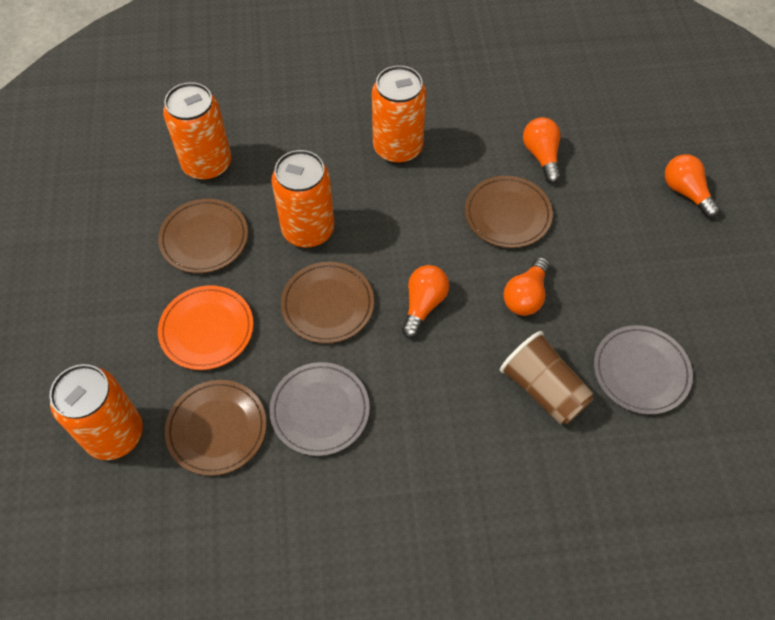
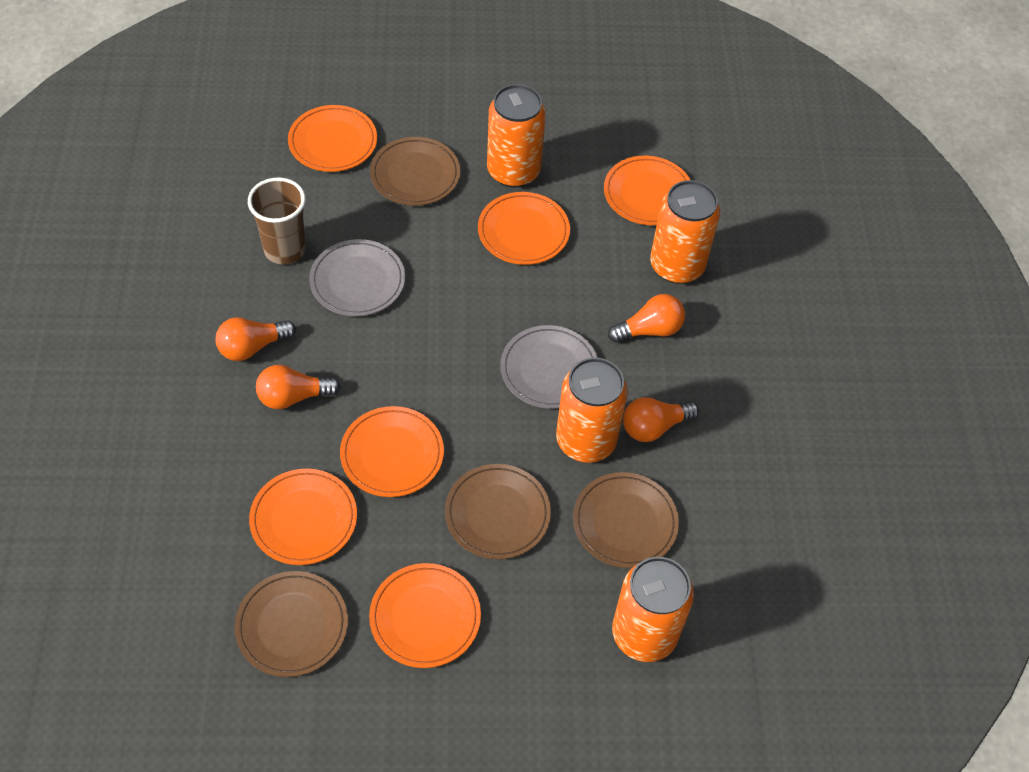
orange plate: [158,286,253,370] = 1 -> [249,469,357,565] [288,105,377,172] [340,406,444,497] [369,563,481,668] [478,192,570,265] [604,156,690,225] = 6

